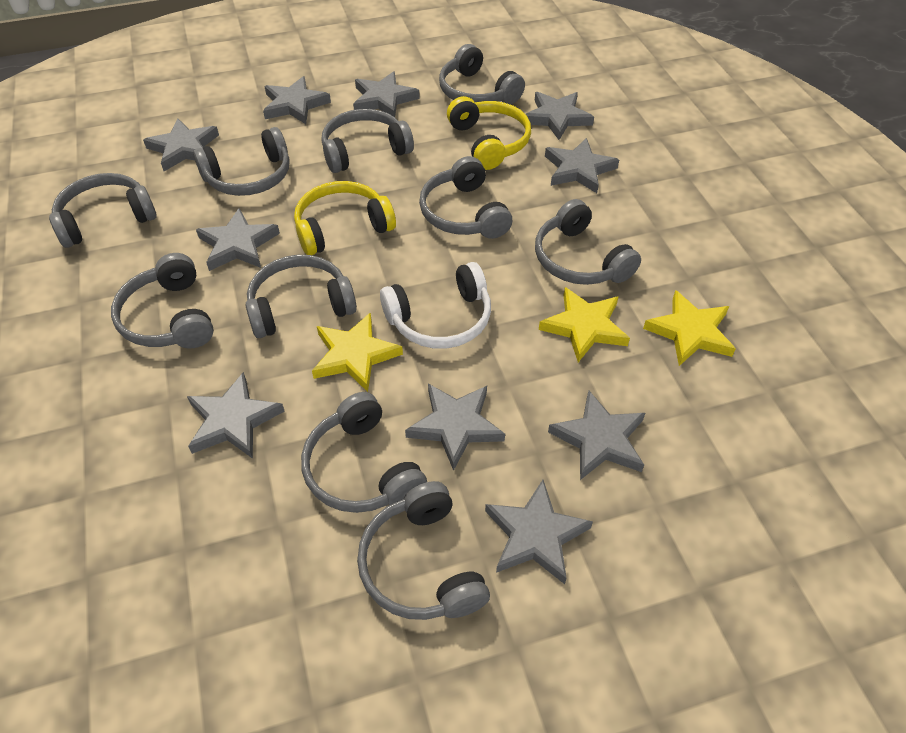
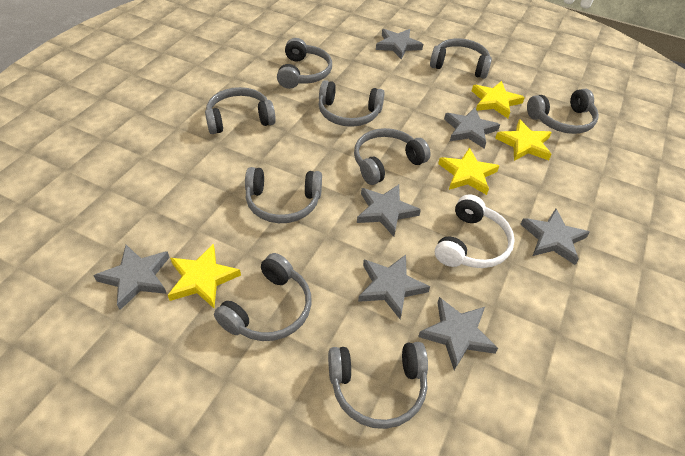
grey headphones: [49,173,157,248] [111,253,214,348] [193,127,290,196] [245,255,357,338] [301,392,427,513] [321,109,414,173] [357,481,490,620] [419,156,512,239] [439,44,525,104] [535,199,641,285] = 10 -> [205,87,276,134] [214,253,312,341] [245,167,322,223] [277,38,332,89] [319,80,385,127] [328,342,428,429] [354,128,431,185] [430,38,492,79] [527,89,599,134] = 9
grey star: [143,118,219,171] [187,372,285,459] [196,208,280,271] [263,76,331,124] [353,71,420,117] [405,384,505,471] [485,480,593,584] [526,92,594,140] [545,138,619,193] [548,391,645,480] = 10 -> [93,245,170,310] [357,184,421,237] [358,255,430,319] [376,29,423,59] [418,297,498,370] [444,108,500,149] [520,209,590,265] = 7
yellow headphones: [294,181,396,255] [447,96,531,170] = 2 -> none = 0
yellow star: [312,312,403,392] [539,287,630,362] [643,290,736,366] = 3 -> [168,244,241,308] [438,148,499,195] [472,81,525,118] [495,119,552,161] = 4

